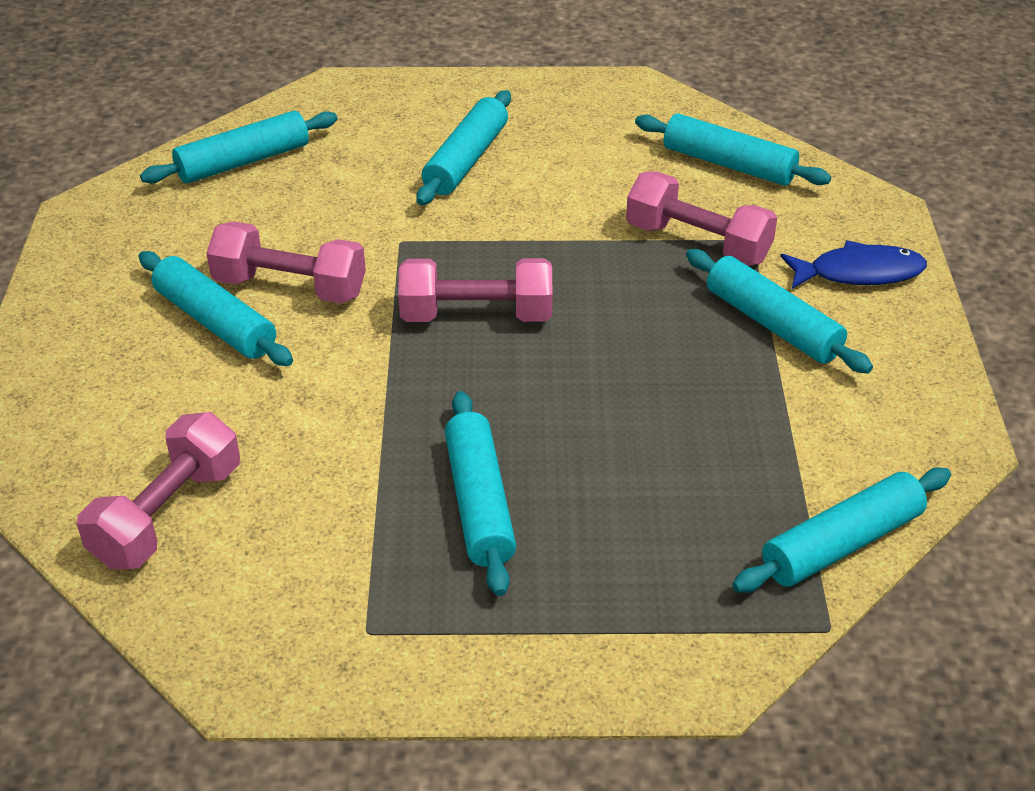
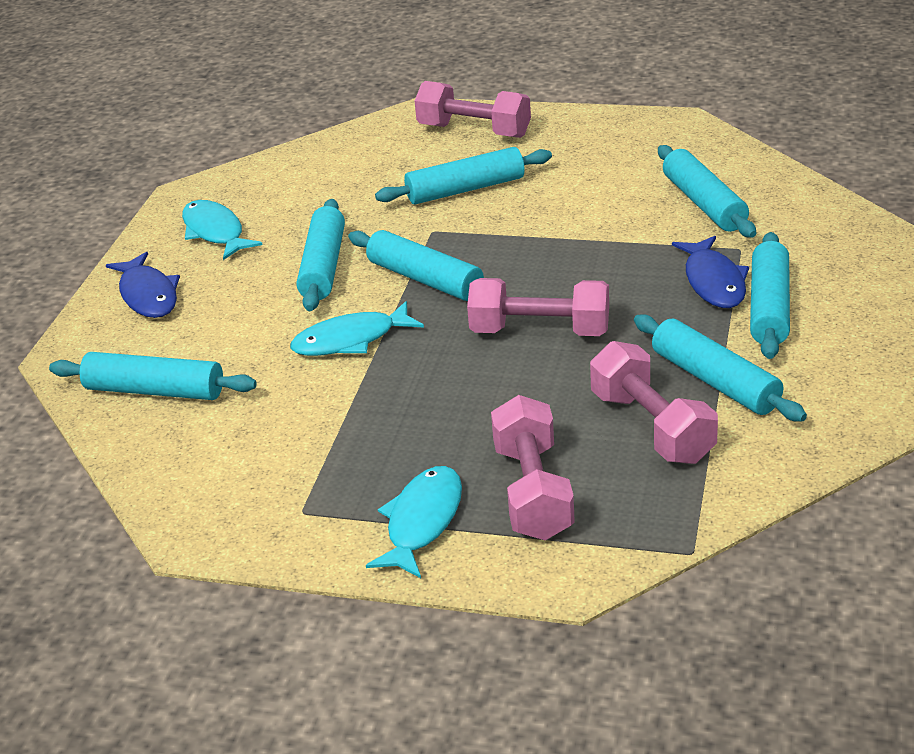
blue fish: [780,240,927,289] = 1 -> [106,252,180,318] [672,236,749,308] = 2
turquoise fish: none = 0 -> [182,200,263,260] [290,301,424,356] [366,466,462,578] = 3

